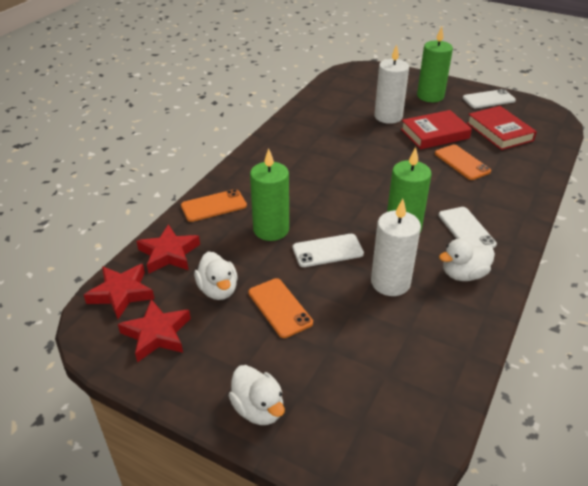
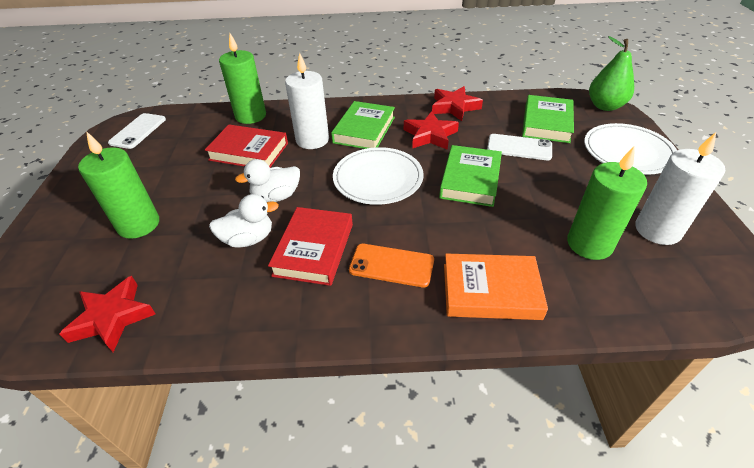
green book: none = 0 -> [331,101,395,149] [439,145,502,207] [522,95,574,143] = 3
green pear: none = 0 -> [589,36,634,111] = 1
orange book: none = 0 -> [444,254,548,320] = 1
orange phone: [181,189,247,222] [248,278,313,338] [435,144,491,180] = 3 -> [349,244,434,287] = 1
white duck: [194,252,238,300] [228,365,285,425] [439,239,495,281] = 3 -> [209,194,279,248] [235,159,300,202] = 2
white phone: [293,234,364,267] [438,207,497,248] [463,89,516,108] = 3 -> [108,113,166,149] [487,134,552,160] = 2
white plate: none = 0 -> [333,147,424,205] [584,123,677,175] = 2

